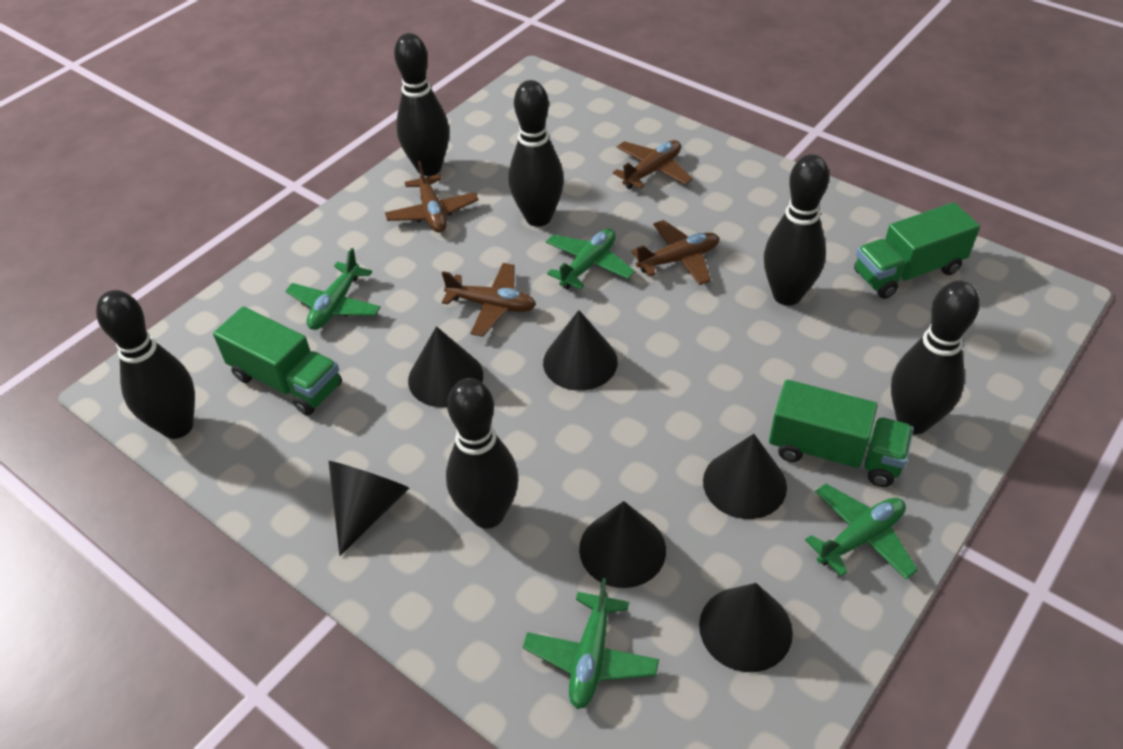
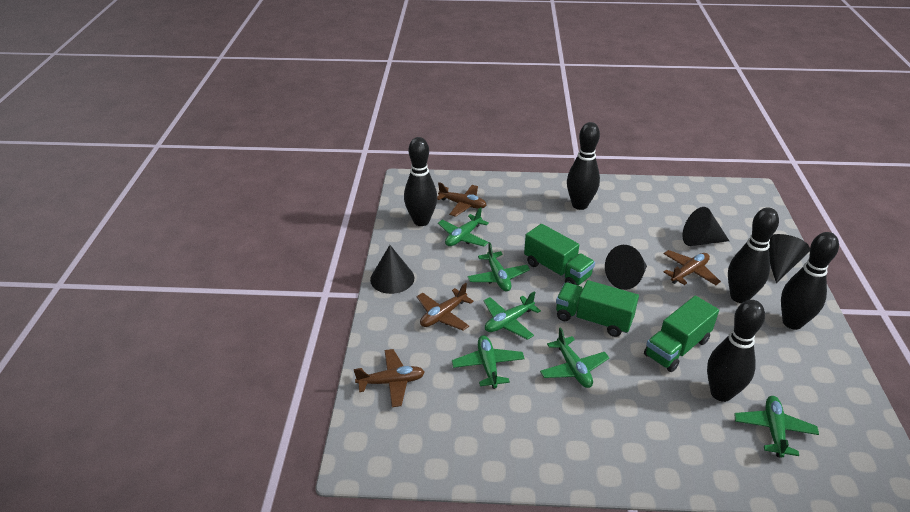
black bowling pin: [96,290,195,439] [394,33,449,176] [446,378,519,528] [509,80,564,227] [764,154,829,306] [891,280,979,434] = 6 -> [404,137,437,226] [567,122,600,210] [707,300,765,402] [728,207,779,303] [781,232,839,330] = 5
black cone: [328,461,410,556] [408,326,483,407] [543,310,618,391] [579,501,666,588] [699,583,793,672] [703,434,787,519] = 6 -> [370,245,415,294] [605,245,647,290] [683,207,729,246] [769,234,810,283] = 4
green plane: [285,248,381,330] [523,578,659,709] [546,229,635,290] [805,484,918,580] = 4 -> [438,207,489,246] [452,335,525,389] [467,242,530,291] [484,291,541,340] [540,327,609,388] [734,396,819,458] = 6

